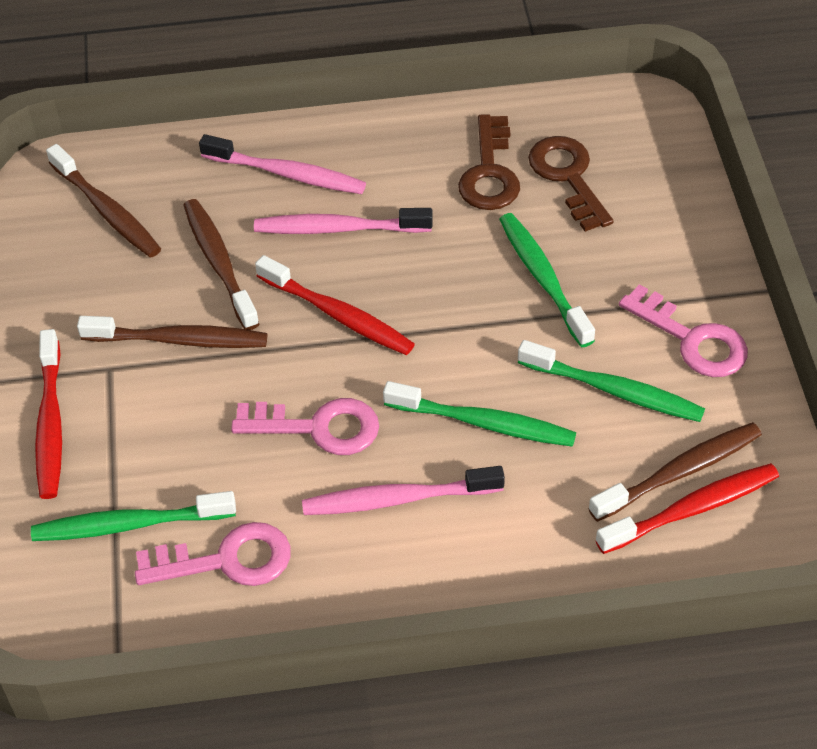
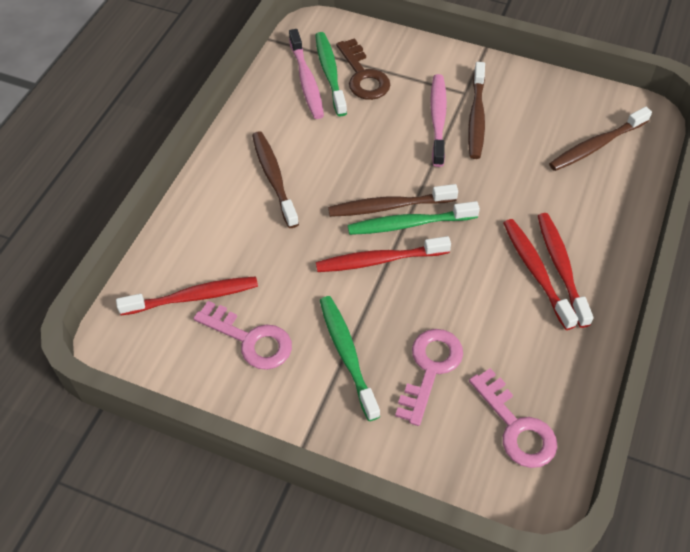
brown key: [458,114,520,210] [528,136,613,232] = 2 -> [336,38,390,100] = 1
green toothbrush: [31,491,236,541] [383,381,576,447] [499,213,595,347] [518,340,705,422] = 4 -> [315,32,347,117] [320,296,380,421] [348,201,480,235] = 3
pink toothbrush: [199,134,366,194] [254,208,433,234] [302,466,505,515] = 3 -> [289,29,324,119] [430,74,447,167] = 2
red toothbrush: [35,329,62,499] [255,255,415,355] [596,463,779,554] = 3 -> [116,276,258,316] [316,236,451,272] [503,219,578,330] [538,213,593,328] = 4

